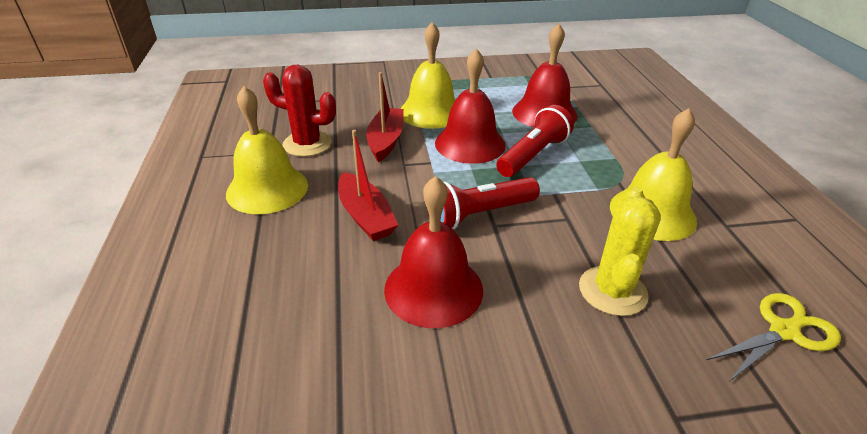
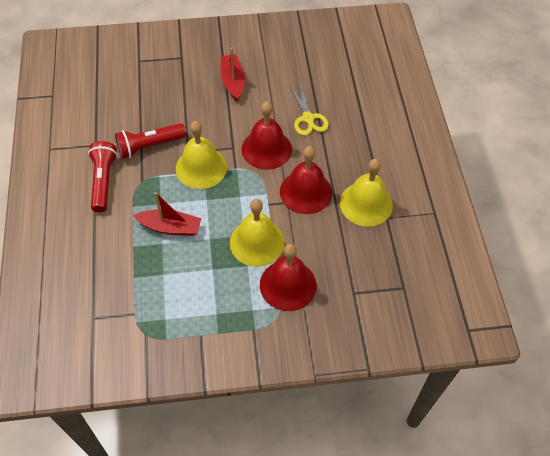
red cactus: [263,65,336,157] = 1 -> none = 0
yellow cactus: [579,187,661,316] = 1 -> none = 0

